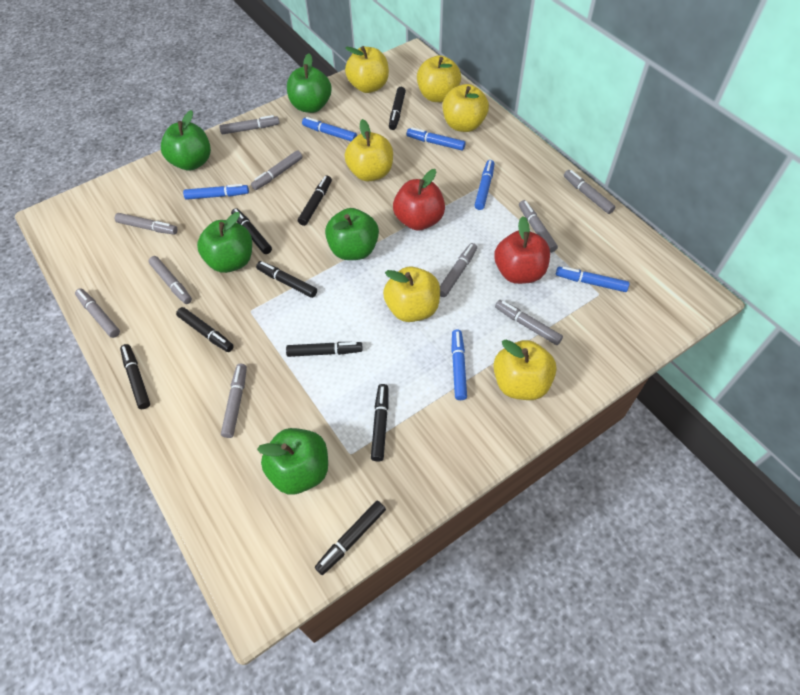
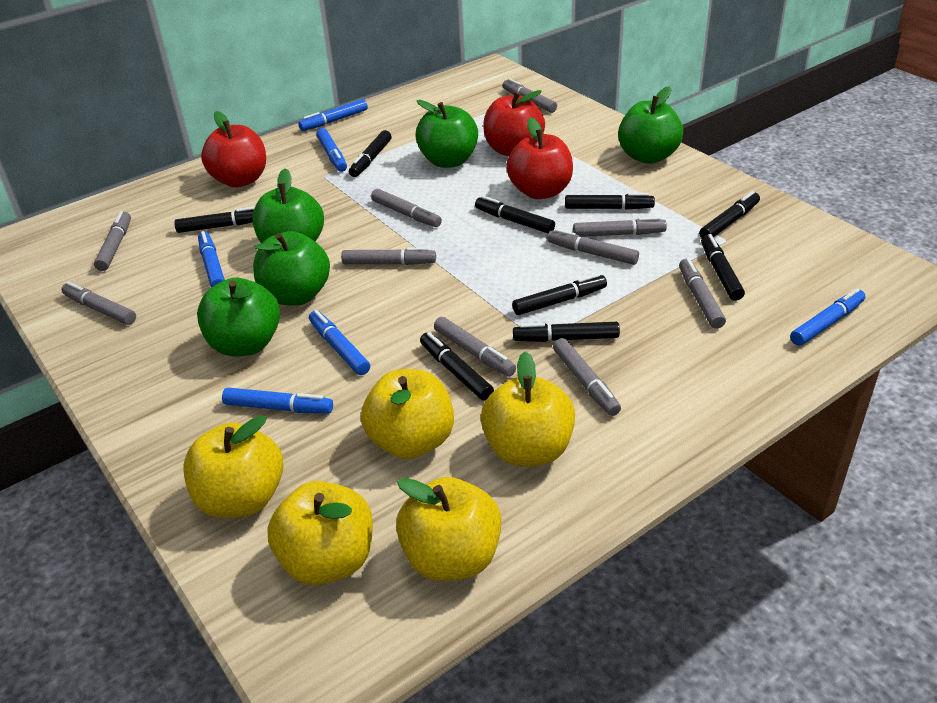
red apple: [393,169,445,231] [494,216,550,284] = 2 -> [201,111,266,187] [483,90,545,156] [506,117,573,199] = 3
yellow apple: [345,46,389,93] [345,119,393,181] [383,267,440,322] [417,55,461,102] [443,84,489,132] [493,340,557,400] = 6 -> [183,415,283,518] [267,481,373,585] [361,369,454,459] [396,477,502,581] [481,352,575,467] = 5

